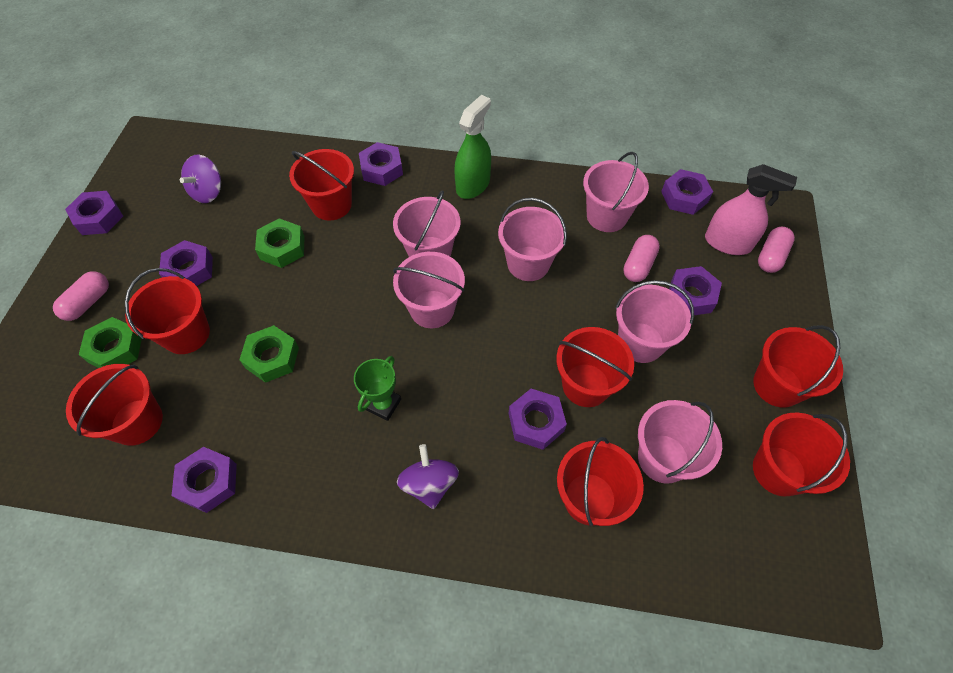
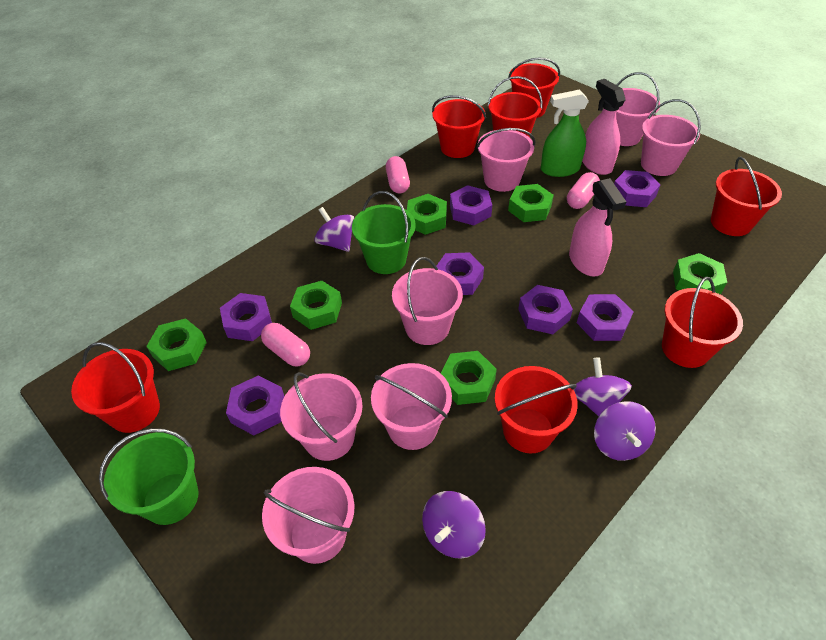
green bucket: none = 0 -> [99,428,198,525] [352,191,416,274] = 2
green nut: [79,317,142,368] [239,325,299,383] [255,218,305,268] = 3 -> [146,318,207,371] [290,281,342,330] [407,194,447,235] [441,351,497,405] [508,184,554,222] [673,253,727,294] = 6
green trophy: [354,356,401,421] = 1 -> none = 0
pink bucket: [393,190,460,257] [393,252,465,328] [498,198,567,281] [583,152,649,232] [615,280,694,363] [638,400,722,484] = 6 -> [262,467,355,564] [280,372,363,461] [371,363,452,450] [392,257,463,345] [477,128,535,192] [616,72,660,146] [641,99,701,176] = 7
pink spray bottle: [705,164,797,255] = 1 -> [569,178,626,276] [582,79,626,175] = 2
purple spinning top: [180,155,221,203] [397,444,459,509] = 2 -> [314,207,354,252] [422,491,486,559] [573,357,632,417] [594,401,656,461] = 4

